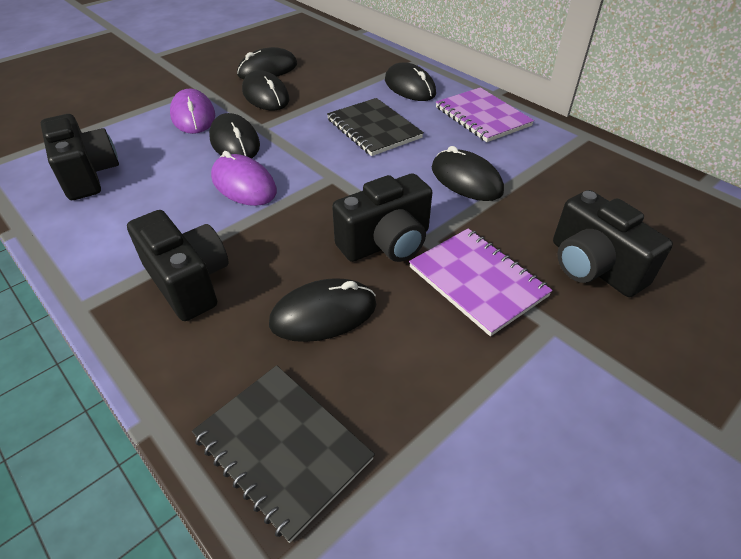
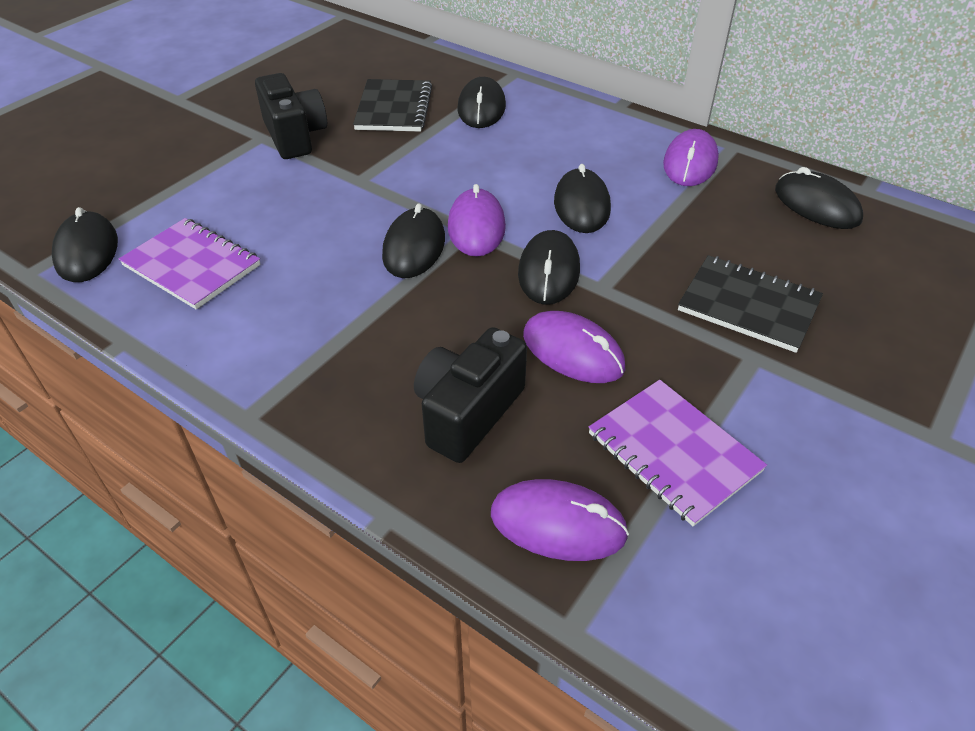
black camera: [41,114,119,200] [127,210,228,321] [332,173,432,262] [553,190,673,297] = 4 -> [255,73,327,159] [414,327,527,463] = 2
purple mouse: [170,89,215,134] [211,151,277,206] = 2 -> [448,184,506,257] [491,479,629,561] [523,311,625,383] [663,129,719,186] = 4

